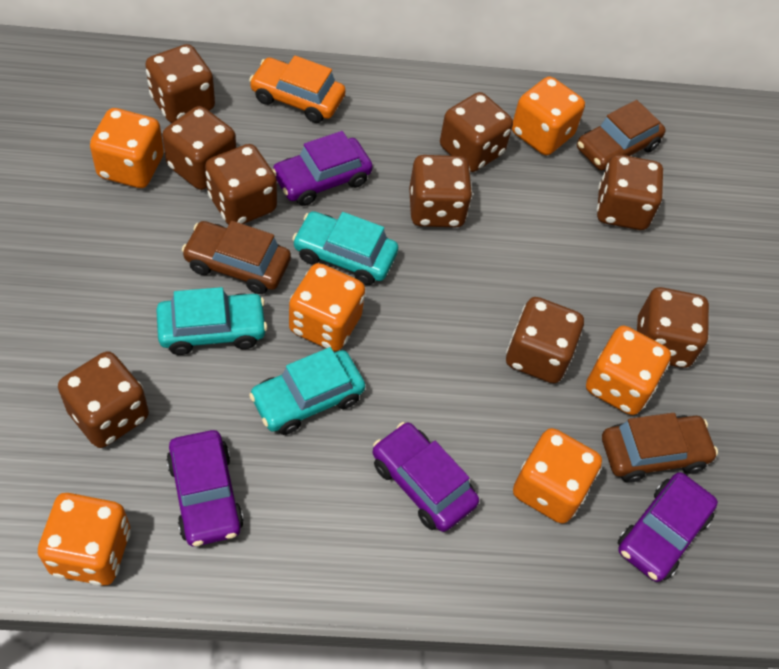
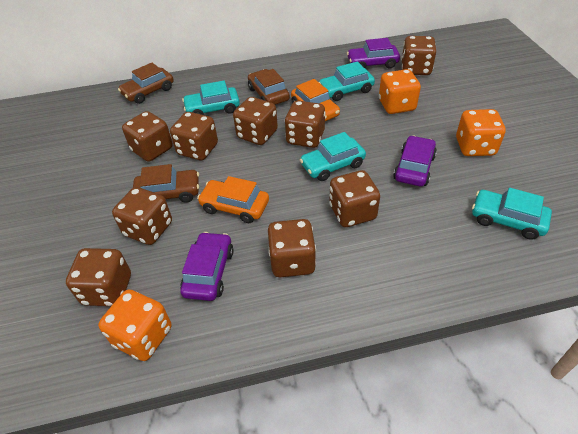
orange car: [249,56,346,123] = 1 -> [197,176,269,223] [291,79,340,121] = 2
orange dice: [38,493,131,586] [90,108,164,188] [289,263,365,351] [512,76,585,155] [513,428,602,523] [586,326,671,415] = 6 -> [98,289,171,361] [379,69,421,114] [456,109,506,156] = 3
purple car: [166,430,244,546] [272,131,373,206] [373,422,479,532] [618,472,718,582] = 4 -> [180,232,234,301] [347,38,400,69] [393,135,437,186] = 3
turquoise car: [156,287,268,355] [249,347,365,435] [292,211,398,285] = 3 -> [182,81,240,115] [300,132,366,181] [319,61,375,101] [472,188,552,240] = 4

